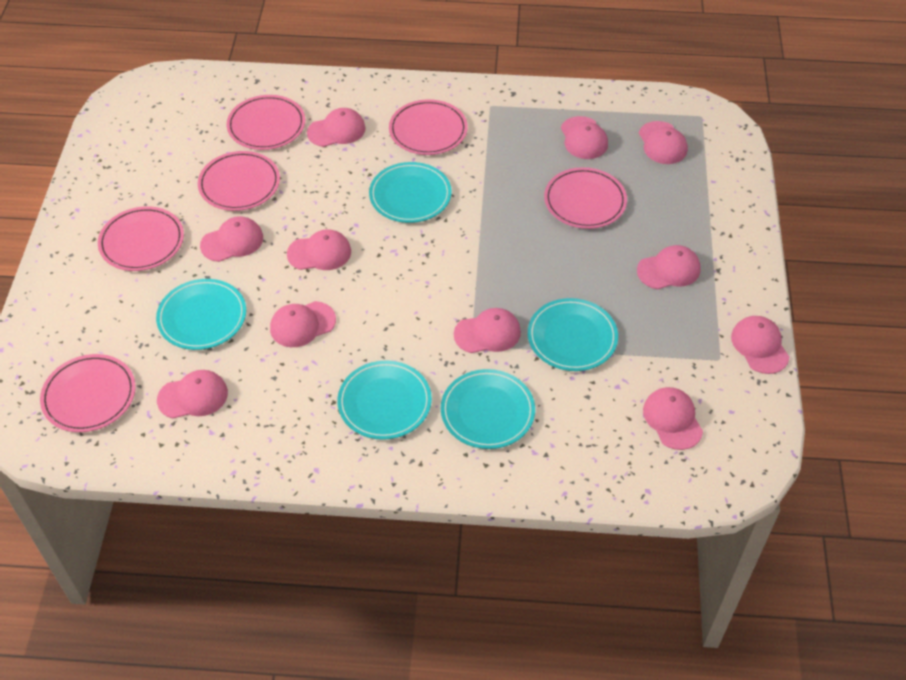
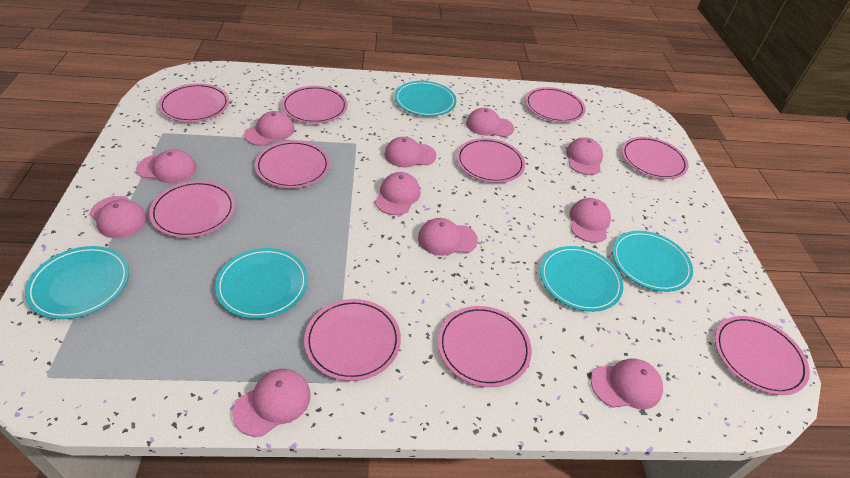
pink plate: [40,354,135,432] [98,206,184,271] [198,151,280,211] [226,95,305,150] [389,99,468,155] [544,167,627,229] = 6 -> [149,181,235,238] [159,84,229,122] [255,141,330,188] [282,86,348,123] [304,299,401,381] [438,306,532,387] [456,138,525,183] [525,87,586,122] [622,137,689,179] [715,316,810,395] = 10

